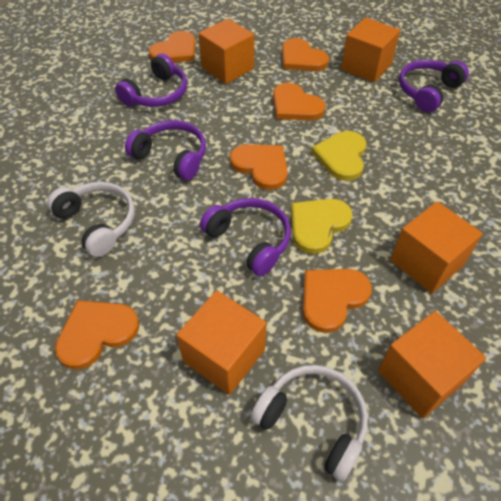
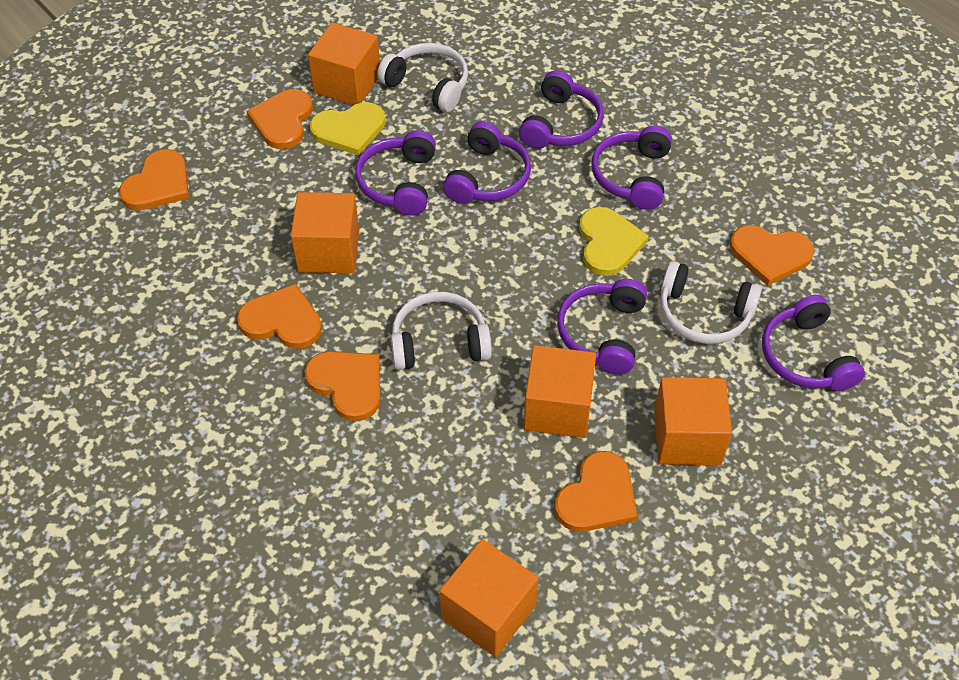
purple headphones: [115,54,187,107] [125,120,206,180] [200,198,291,276] [399,59,469,112] = 4 -> [355,130,436,216] [443,121,531,204] [519,70,604,149] [557,279,647,375] [592,126,672,210] [762,295,865,391] = 6
white headphones: [47,182,135,257] [251,365,368,482] = 2 -> [377,43,468,112] [391,292,492,370] [660,261,762,344] = 3

